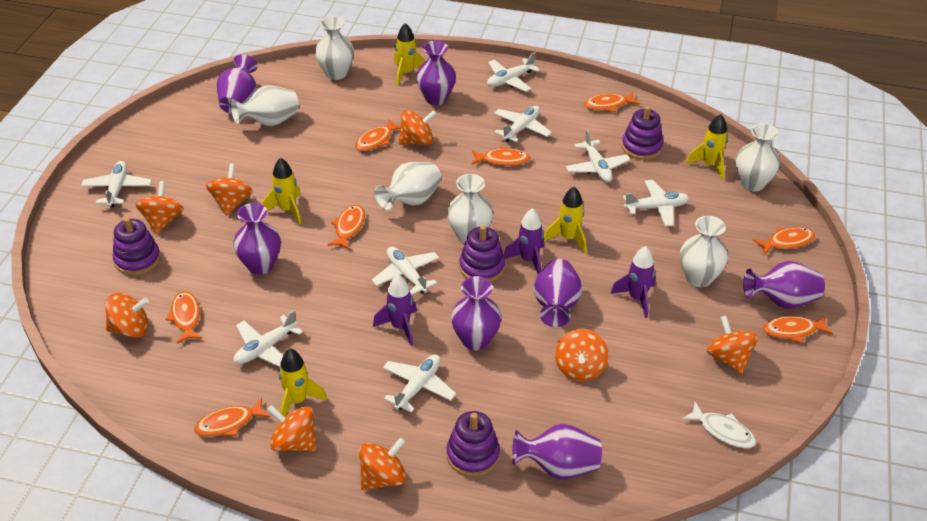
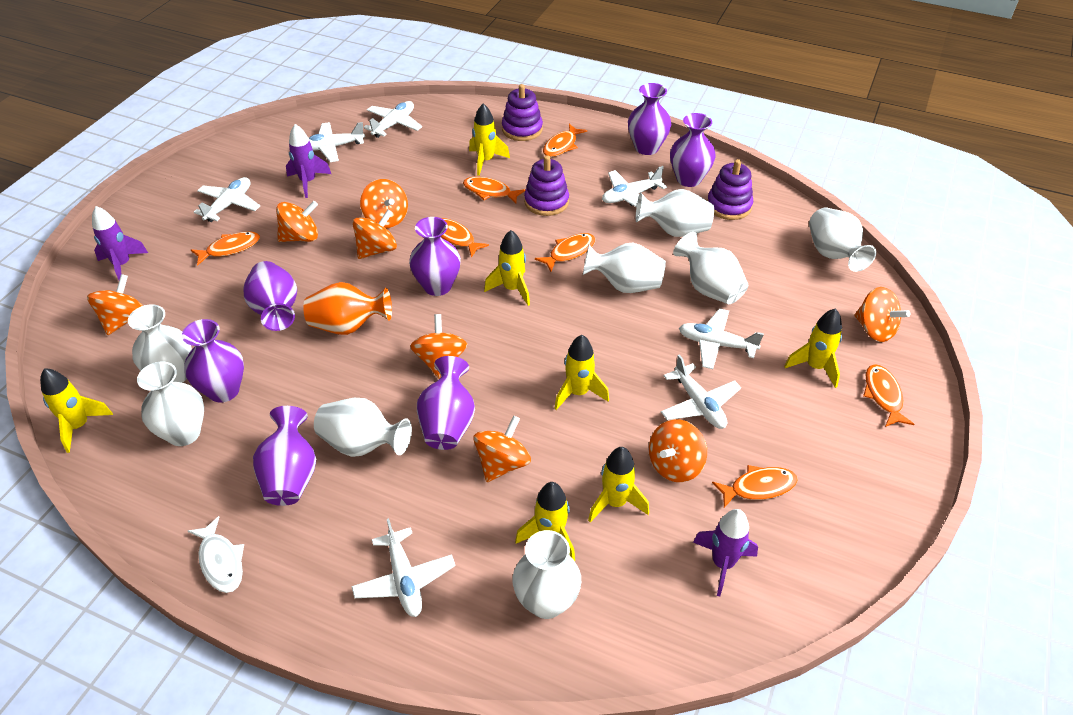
orange fish: [165,291,202,343] [194,397,270,437] [328,205,365,250] [355,119,401,151] [472,146,531,166] [584,92,640,112] [753,227,815,255] [763,316,833,343] = 8 -> [191,232,260,266] [441,218,489,257] [463,177,525,204] [535,233,595,272] [543,124,587,157] [712,465,798,508] [863,364,914,427] = 7
orange vase: none = 0 -> [303,282,392,335] = 1
purple stacking toy: [113,217,161,275] [447,411,500,477] [459,225,505,282] [622,106,663,160] = 4 -> [502,84,543,141] [524,155,569,216] [707,159,753,220] = 3
white plane: [81,161,152,208] [234,310,303,367] [372,247,439,295] [383,354,456,413] [487,52,540,92] [494,106,552,142] [565,130,630,182] [623,180,689,226] = 8 -> [194,177,260,222] [309,122,365,162] [351,518,456,617] [363,101,422,138] [602,166,667,207] [661,354,741,429] [679,308,764,369] = 7
white vase: [231,85,299,126] [315,16,354,80] [374,162,442,211] [447,174,493,243] [680,216,728,287] [736,124,780,192] = 6 -> [128,304,192,383] [137,362,204,446] [314,398,412,457] [513,530,581,619] [583,243,666,293] [636,189,714,237] [673,232,748,304] [809,208,876,272] = 8
yellow rocket: [263,158,301,224] [279,349,327,417] [394,23,425,85] [544,187,586,254] [686,114,728,180] = 5 -> [40,368,113,453] [469,103,510,176] [484,230,530,306] [515,482,575,561] [554,335,609,410] [588,447,649,522] [784,308,842,388] = 7

